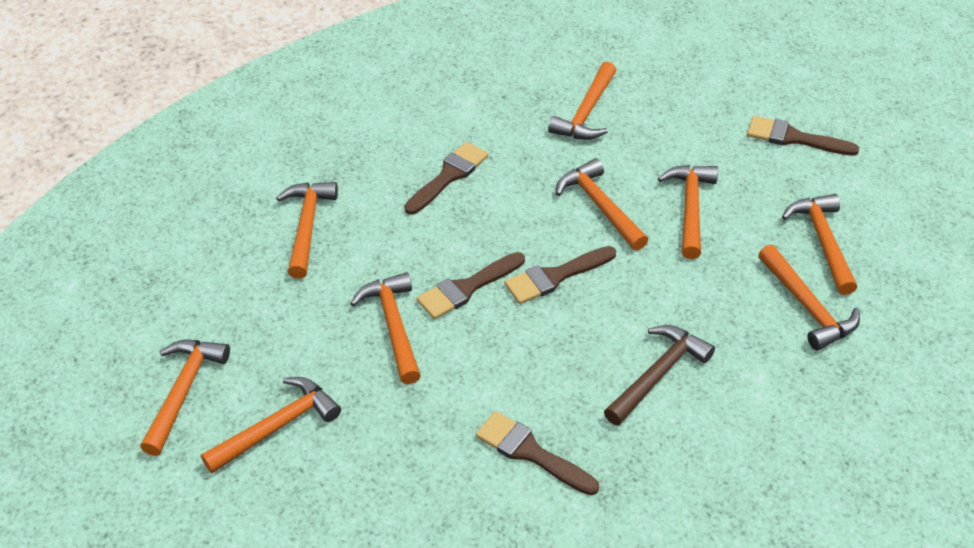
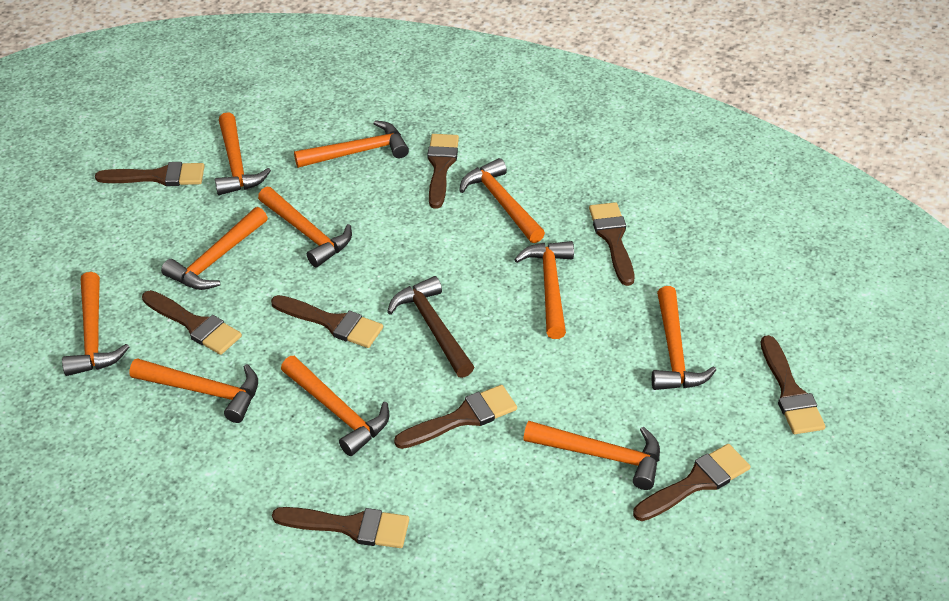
brown brush: [404,142,488,215] [417,252,525,319] [476,411,599,495] [504,246,616,304] [747,116,859,156] = 5 -> [95,162,205,186] [142,290,242,355] [271,295,383,348] [272,507,409,548] [394,385,517,449] [428,134,459,209] [589,202,634,286] [633,444,750,521] [761,335,826,434] = 9
orange hammer: [140,340,230,456] [201,377,341,473] [276,182,338,279] [350,272,421,384] [548,62,617,140] [556,158,648,251] [658,165,718,259] [758,244,860,350] [782,194,857,295] = 9 -> [62,272,129,376] [129,358,258,423] [161,207,268,290] [215,112,271,195] [258,186,352,267] [281,356,389,456] [294,120,409,168] [459,158,545,243] [514,241,574,339] [523,421,660,490] [652,286,716,390] = 11

